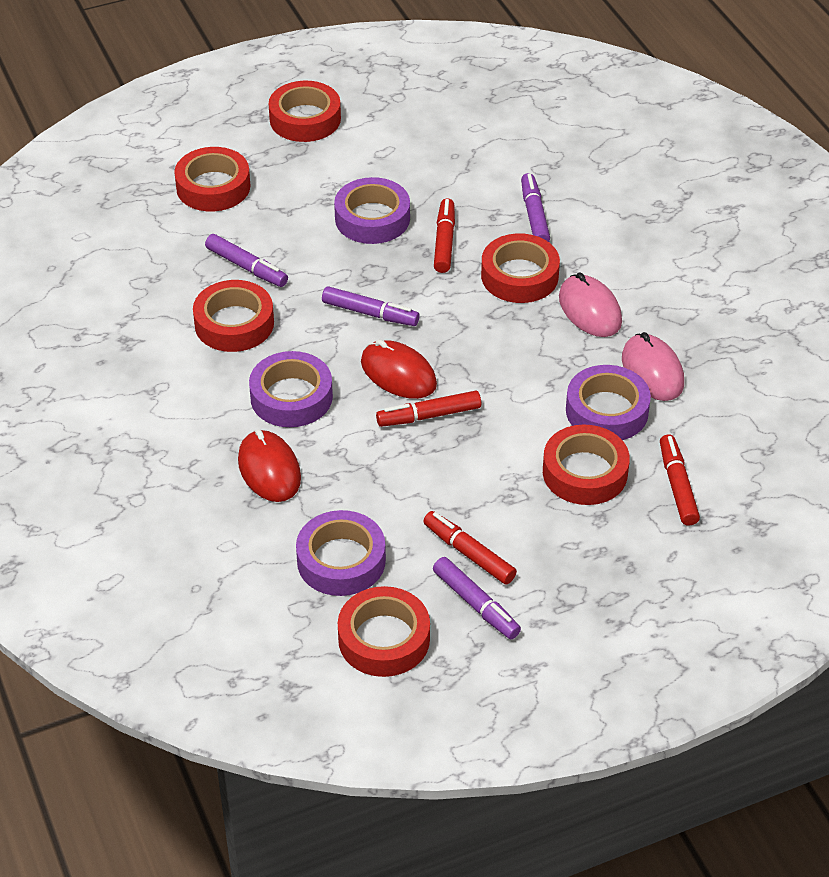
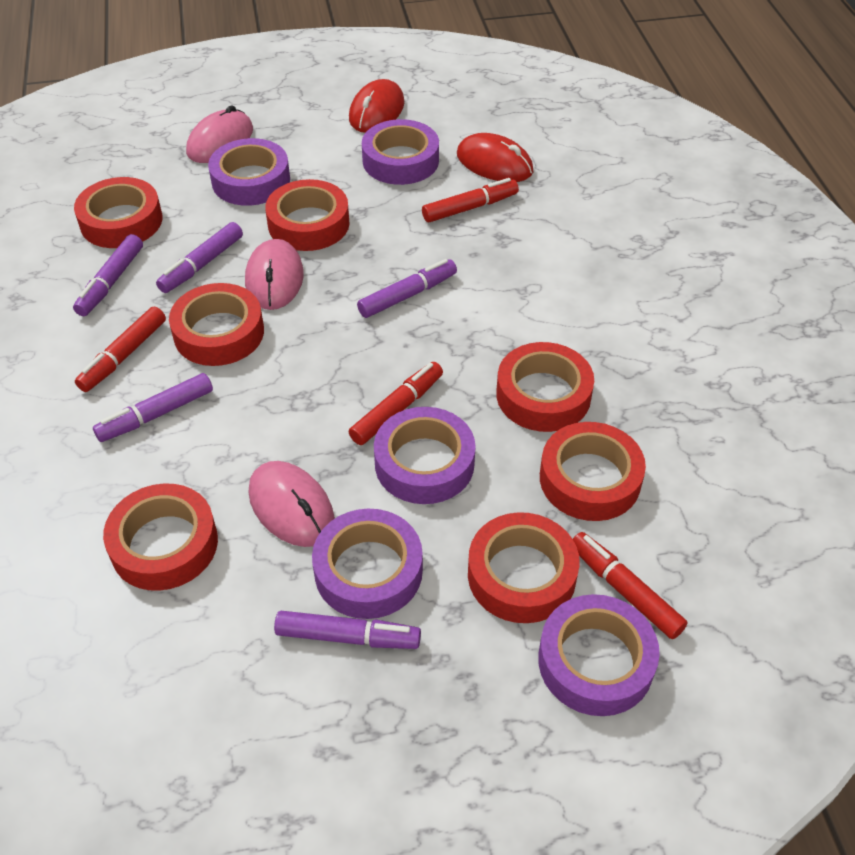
pink mouse: [559,272,622,337] [622,332,684,401] = 2 -> [186,105,253,163] [245,239,304,310] [249,461,335,547] = 3
purple marker: [205,234,288,287] [322,286,420,326] [433,557,521,639] [521,173,550,242] = 4 -> [73,234,143,316] [93,373,213,442] [156,222,243,293] [274,611,421,649] [357,259,457,318] = 5
purple tape: [249,351,333,427] [296,510,386,596] [334,177,410,244] [566,365,651,440] = 4 -> [208,138,290,206] [312,509,423,619] [362,119,439,185] [374,407,476,504] [538,594,660,716] = 5
red tape: [174,147,250,212] [193,280,274,352] [269,81,341,142] [338,586,430,677] [481,233,560,303] [543,425,630,505] = 6 -> [74,177,163,248] [103,484,218,591] [169,283,264,366] [265,179,349,251] [468,512,580,623] [496,342,594,432] [540,422,646,521] = 7

